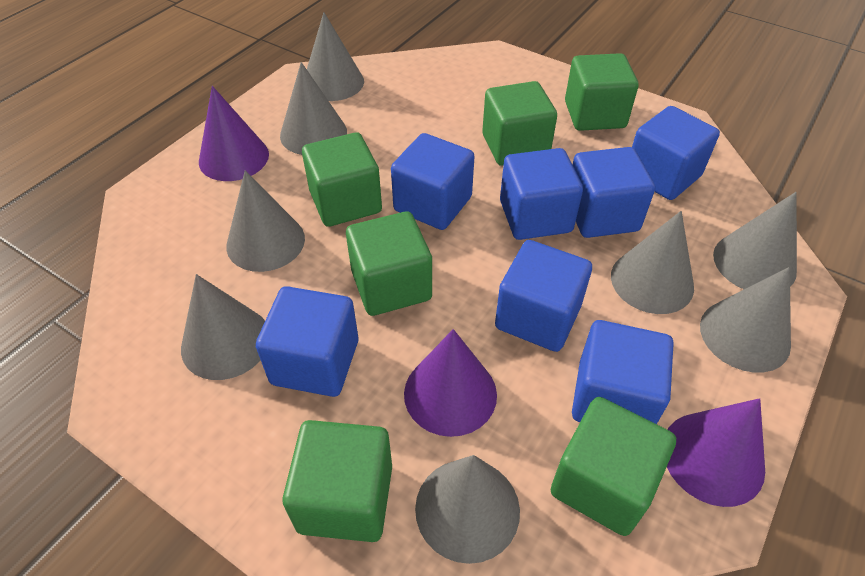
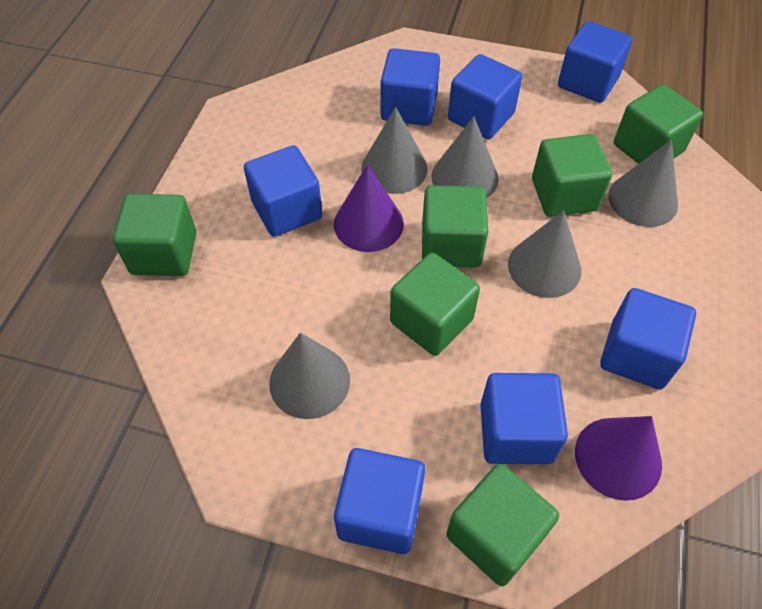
grey cone: [181,274,265,380] [226,171,305,272] [280,62,347,155] [307,12,364,101] [415,455,520,564] [611,211,694,314] [700,267,791,373] [713,192,797,289] = 8 -> [269,333,350,419] [361,107,427,194] [431,116,499,198] [508,210,581,298] [608,140,678,227] = 5
purple cone: [199,86,269,181] [404,329,497,437] [667,398,765,507] = 3 -> [334,165,404,252] [575,416,662,501] = 2

